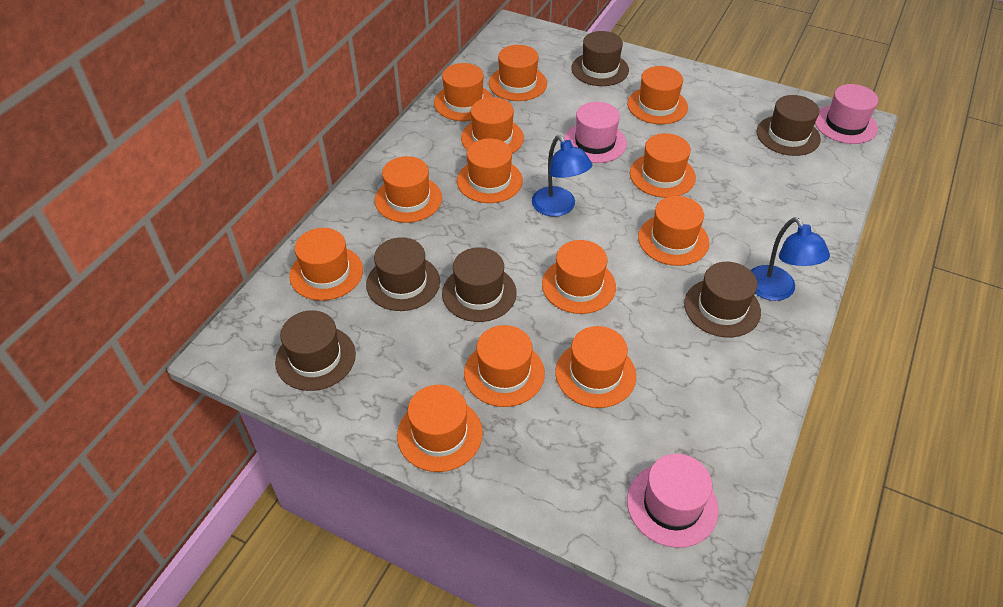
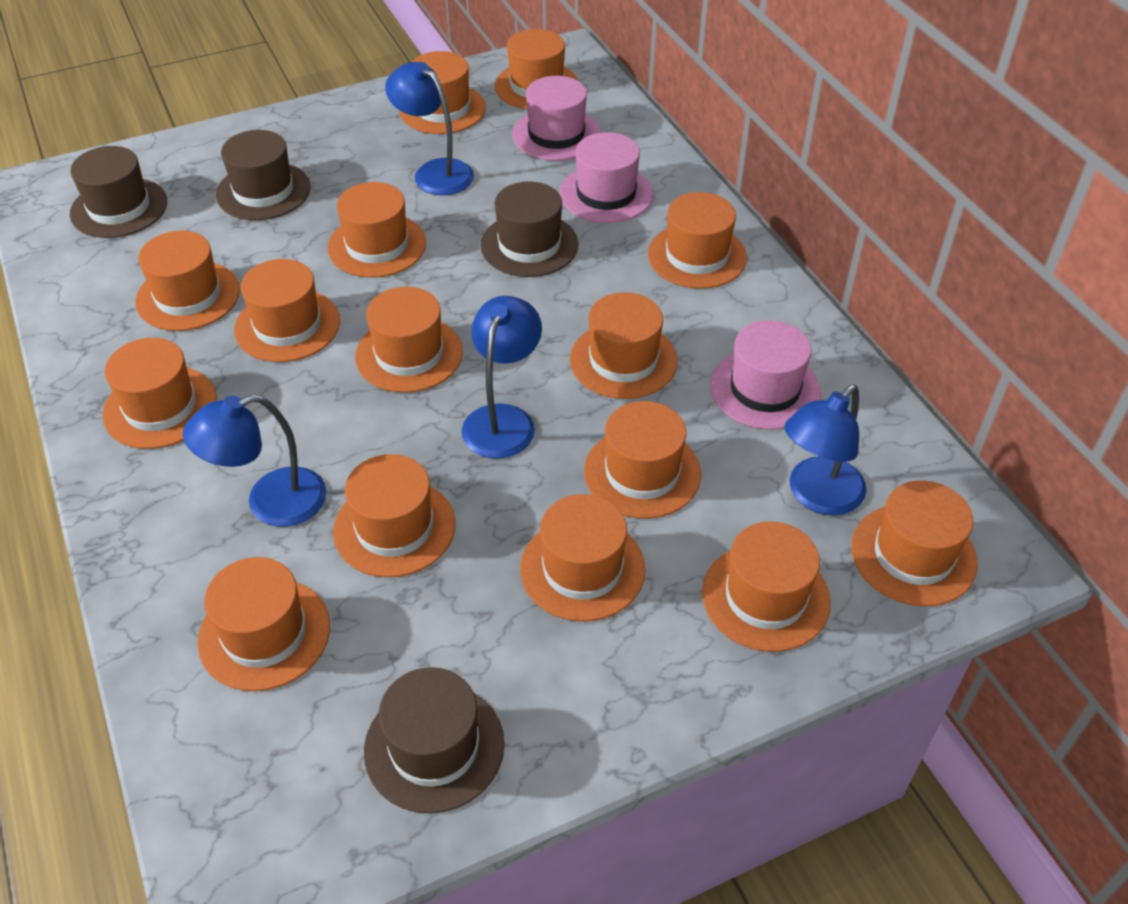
blue lamp: [532,135,592,217] [751,217,830,301] = 2 -> [183,394,326,527] [385,62,474,195] [462,296,542,459] [784,385,867,516] = 4
brown hat: [275,310,356,391] [366,237,440,311] [442,247,517,322] [571,31,629,86] [684,262,761,338] [757,95,821,156] = 6 -> [70,146,167,238] [216,130,311,220] [364,667,505,814] [481,181,579,277] = 4
orange hat: [289,228,363,301] [375,156,442,223] [397,385,483,472] [434,63,493,121] [457,138,523,203] [461,97,524,154] [464,325,545,407] [489,45,547,101] [542,240,616,314] [555,326,636,408] [627,66,688,124] [630,133,696,198] [638,196,709,266] = 13 -> [102,338,217,449] [135,231,240,331] [198,557,330,691] [234,259,340,362] [328,182,426,278] [333,454,455,578] [355,287,463,393] [399,51,486,134] [495,29,578,109] [520,494,646,622] [570,292,678,399] [584,401,701,519] [648,192,747,289] [702,522,831,652] [851,480,978,606] = 15

